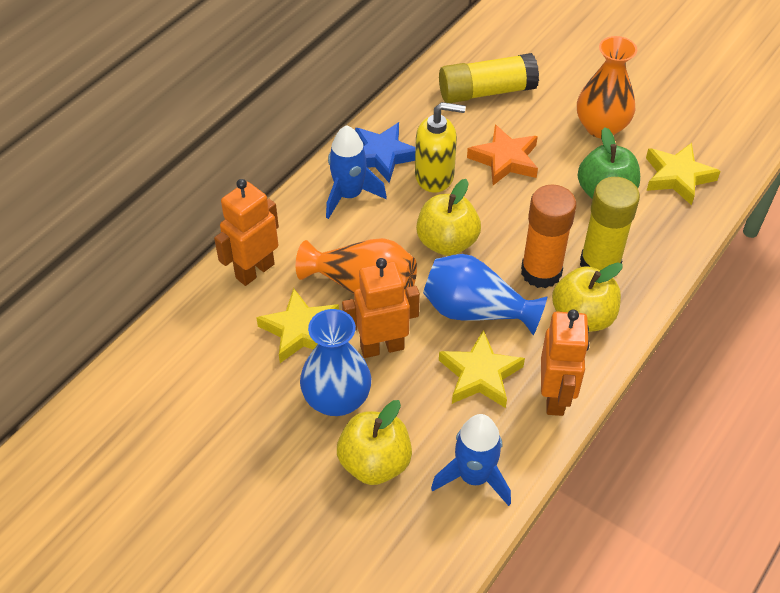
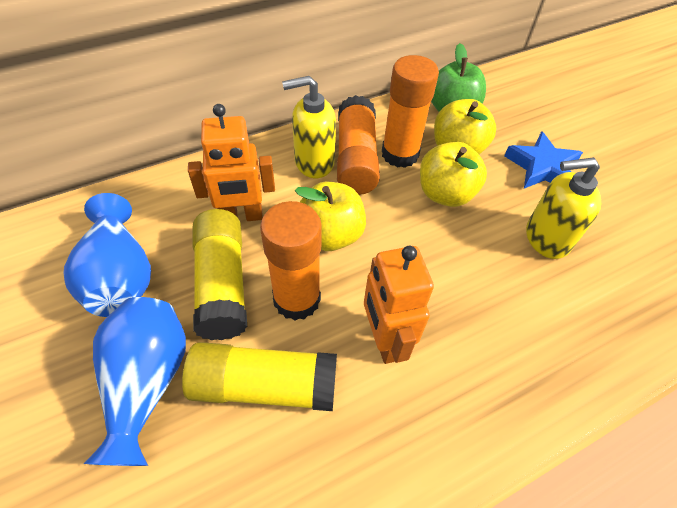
blue rocket: [326,125,387,219] [431,414,511,506] = 2 -> none = 0
orange glue stick: [521,185,576,288] = 1 -> [260,201,322,321] [337,95,380,195] [382,55,439,168] = 3
orange robot: [214,179,279,286] [342,258,420,358] [541,309,590,416] = 3 -> [188,104,275,221] [364,246,434,364] = 2
orange star: [467,124,538,185] = 1 -> none = 0
orange vase: [296,238,417,294] [577,36,637,138] = 2 -> none = 0
yellow soap dispenser: [415,102,466,193] = 1 -> [282,76,336,178] [526,157,601,259] = 2
yellow star: [256,288,339,363] [439,330,525,408] [646,143,721,205] = 3 -> none = 0

